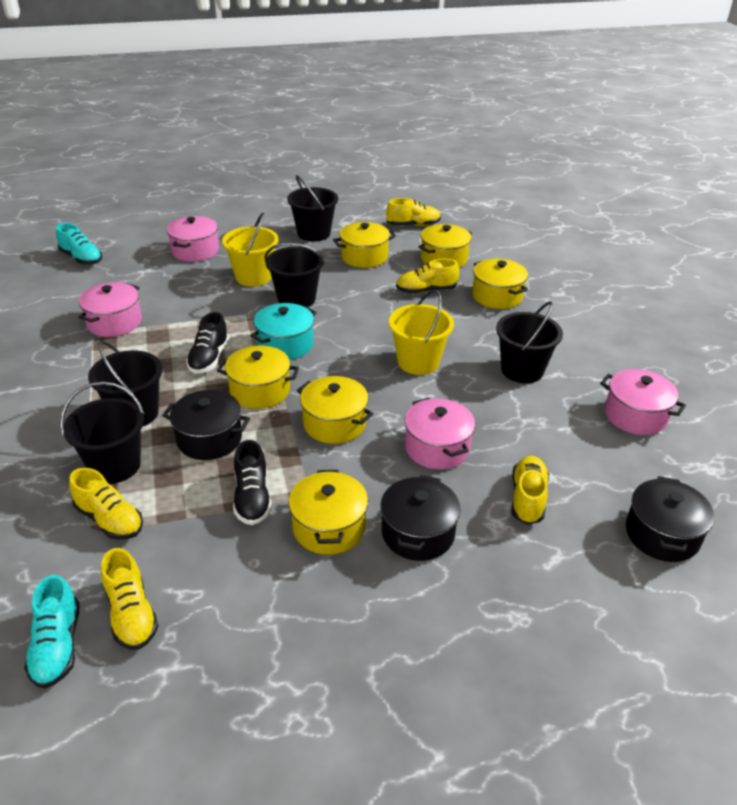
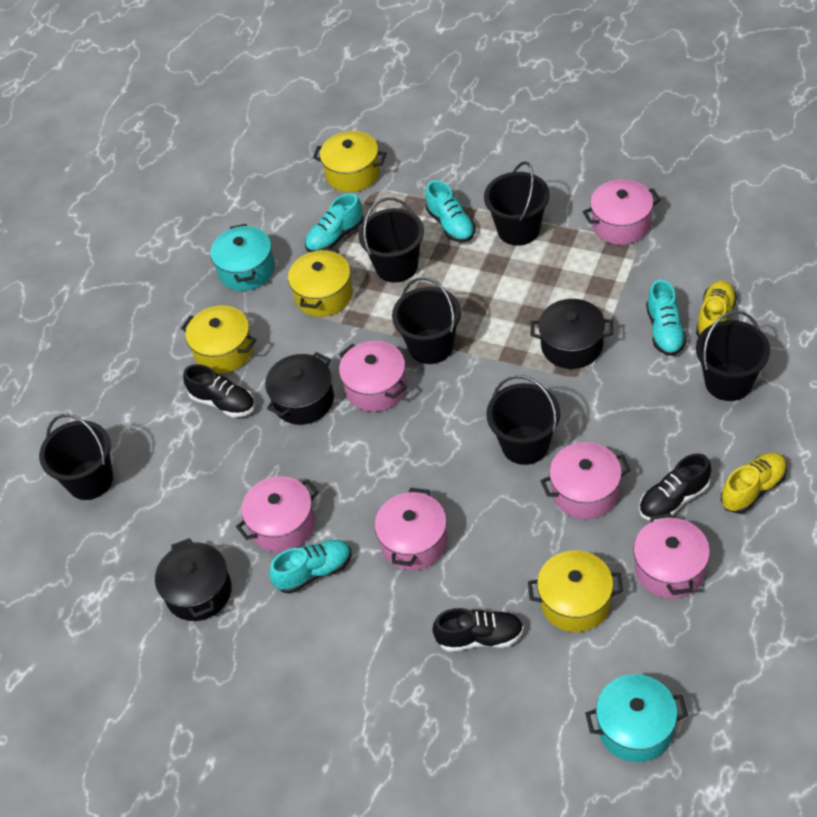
black bucket: [60,382,145,484] [88,341,162,427] [265,243,325,307] [287,175,338,242] [496,301,563,384] = 5 -> [39,414,113,500] [358,197,424,283] [392,277,461,364] [484,161,550,246] [486,375,560,465] [696,310,770,401] = 6
black shoe: [186,312,229,374] [233,440,272,525] = 2 -> [183,364,255,417] [432,608,524,652] [639,453,711,521] = 3
pink pot: [79,282,142,337] [167,216,219,262] [404,398,475,470] [600,369,686,435] = 4 -> [236,476,319,552] [339,341,407,412] [374,488,448,570] [541,442,630,519] [583,179,661,245] [633,513,710,599] = 6
turquoise pot: [250,303,317,360] = 1 -> [210,224,275,291] [585,674,688,762] = 2
turquoise shoe: [24,575,80,689] [56,223,102,265] = 2 -> [269,540,351,594] [305,193,364,252] [425,180,475,242] [646,280,687,356] = 4
yellow bucket: [222,212,278,286] [389,290,454,375] = 2 -> none = 0
yellow pot: [217,345,299,409] [289,470,368,555] [297,376,373,444] [333,222,396,268] [419,224,472,268] [472,259,528,309] = 6 -> [181,305,256,374] [288,248,353,317] [313,131,387,192] [528,550,623,632] = 4
yellow shoe: [69,468,143,540] [101,548,159,650] [386,198,441,226] [396,259,459,294] [511,456,549,525] = 5 -> [696,281,737,337] [721,452,787,514] = 2

